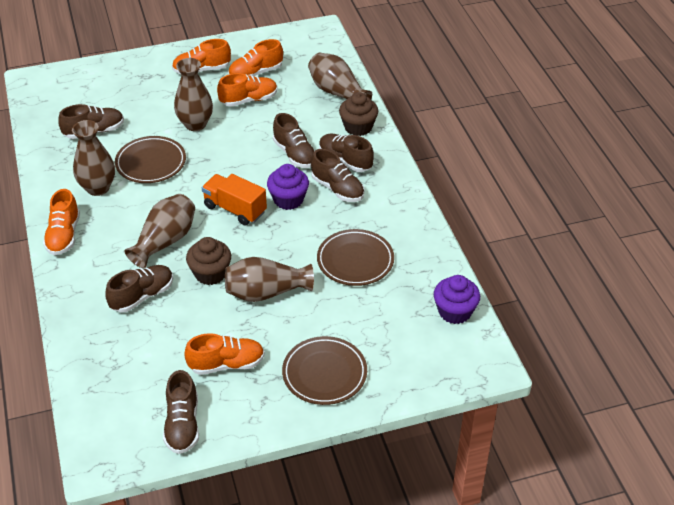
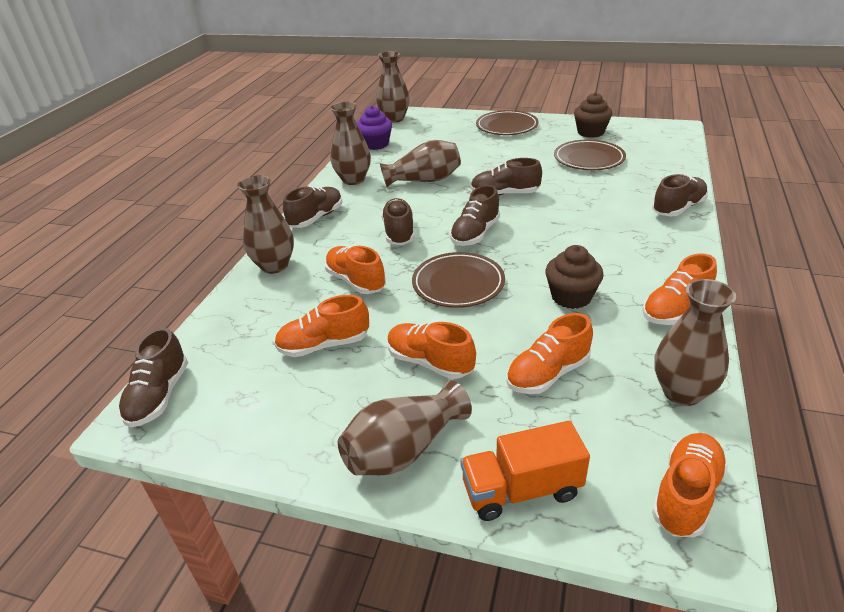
brown vase: [72,120,115,196] [124,194,195,268] [174,58,213,131] [225,257,314,302] [308,53,372,99] = 5 -> [237,175,294,274] [330,102,371,185] [338,380,472,475] [376,51,410,123] [380,140,461,188] [654,279,736,406] = 6
orange shoe: [43,189,80,255] [172,39,231,74] [184,333,265,375] [217,73,278,107] [228,39,283,76] = 5 -> [274,295,369,357] [325,246,386,294] [388,322,476,379] [506,313,593,394] [642,253,717,325] [652,433,728,538] = 6
purple cupcake: [267,164,309,210] [434,275,480,324] = 2 -> [357,106,392,150] = 1

